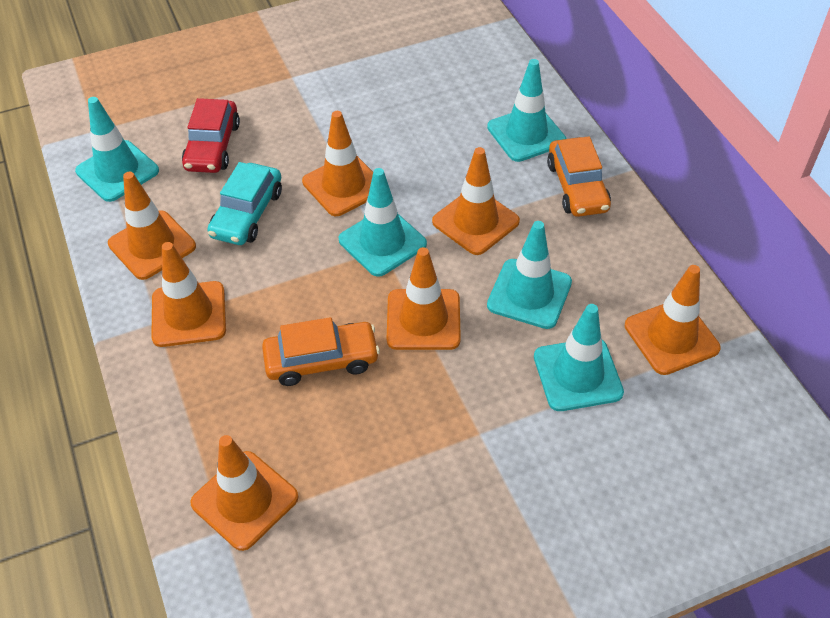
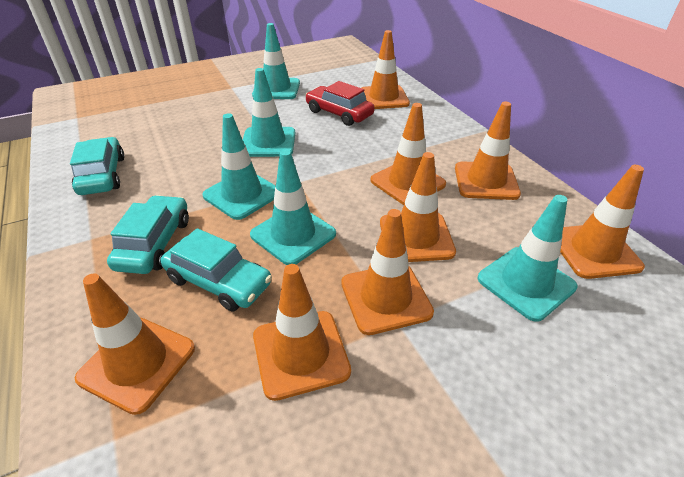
orange car: [262,317,380,386] [547,136,611,217] = 2 -> none = 0
orange traffic cone: [108,172,196,280] [151,242,226,347] [190,435,299,551] [302,111,373,216] [387,247,461,350] [432,147,520,255] [625,265,721,375] = 7 -> [75,273,195,415] [253,264,351,401] [341,209,434,335] [361,30,410,109] [371,103,446,205] [380,152,456,262] [455,102,521,200] [560,165,645,279] = 8
turquoise car: [207,162,282,245] = 1 -> [70,137,124,195] [107,195,189,274] [160,228,272,311] = 3

